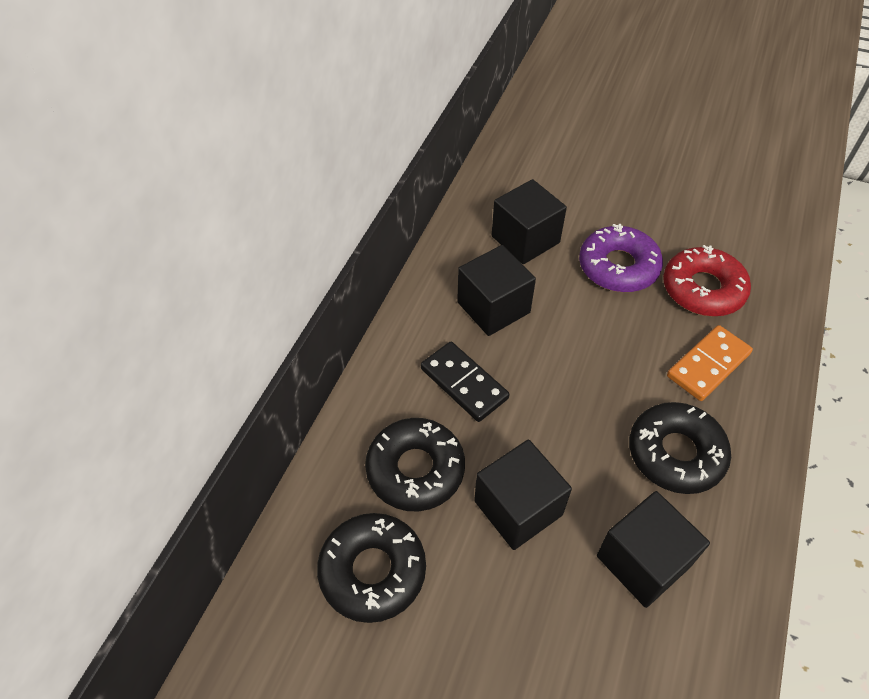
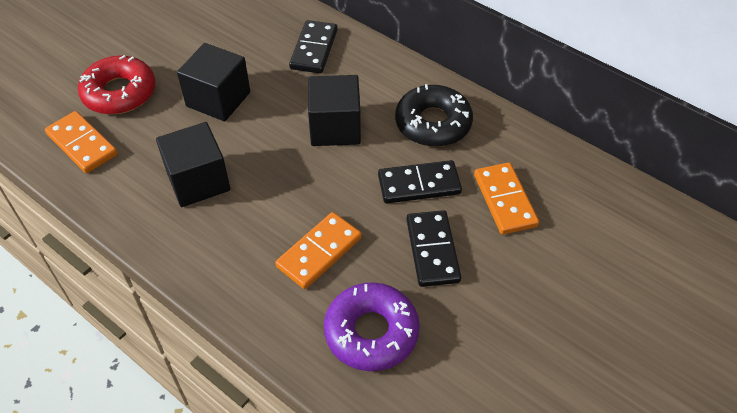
black cube: [457,245,536,336] [474,440,572,550] [492,179,567,264] [597,491,710,608] = 4 -> [156,122,231,207] [177,43,250,121] [308,75,361,146] = 3
black domino: [421,342,510,422] = 1 -> [289,20,338,73] [378,160,462,203] [406,210,461,287] = 3
black donut: [317,513,426,623] [365,418,465,512] [629,402,731,494] = 3 -> [395,84,473,147] = 1
orange domino: [667,325,753,401] = 1 -> [45,111,118,173] [275,212,362,289] [474,162,539,235] = 3

